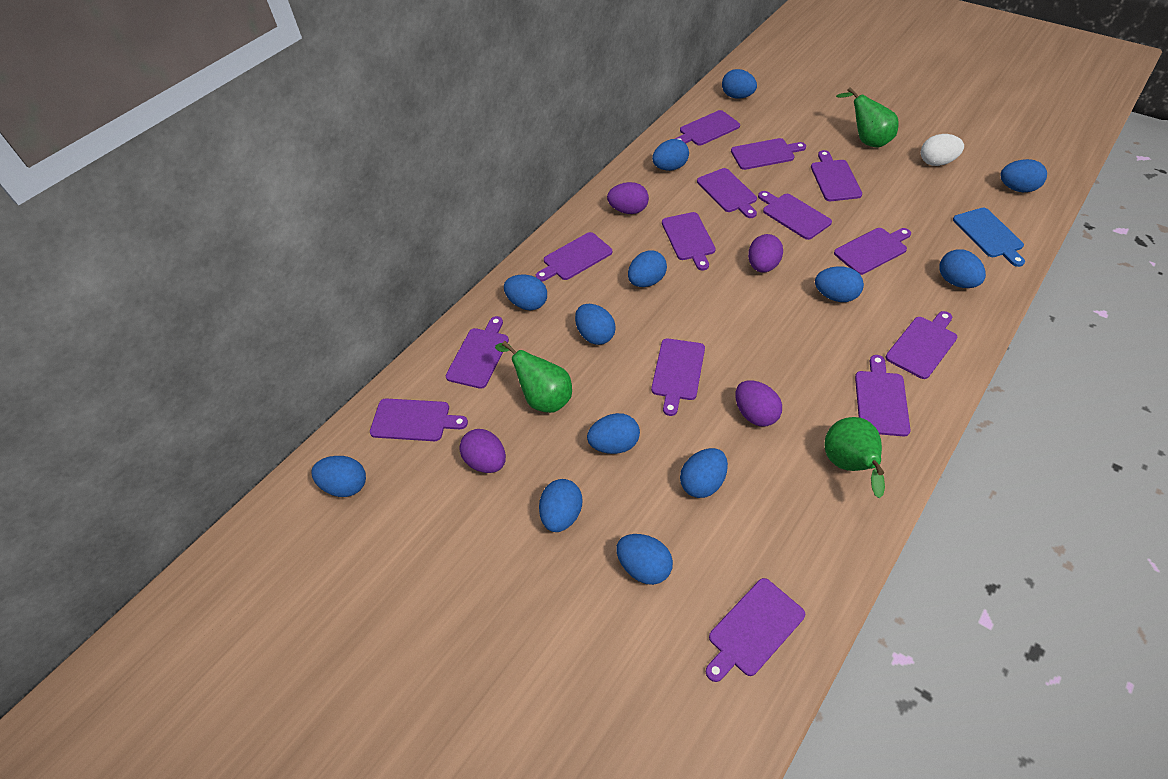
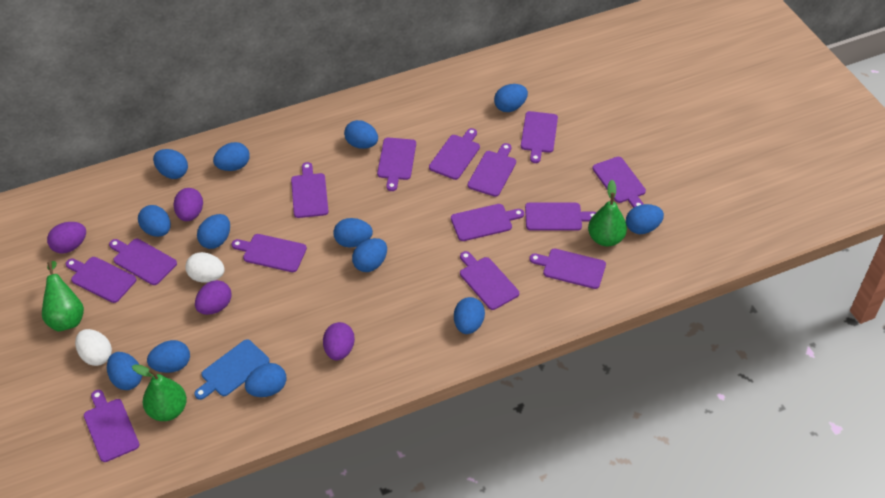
white egg: [921,134,964,166] = 1 -> [75,329,112,366] [185,252,225,283] = 2

